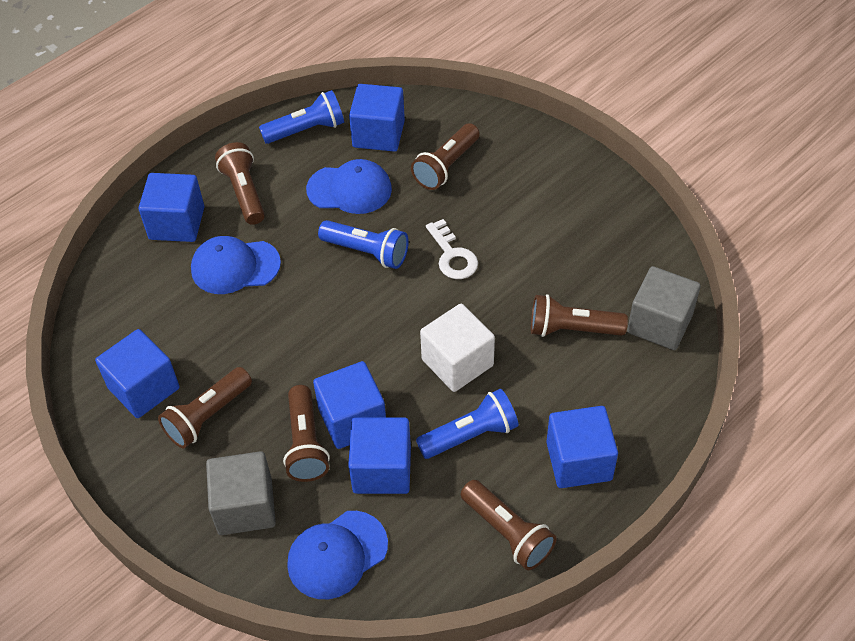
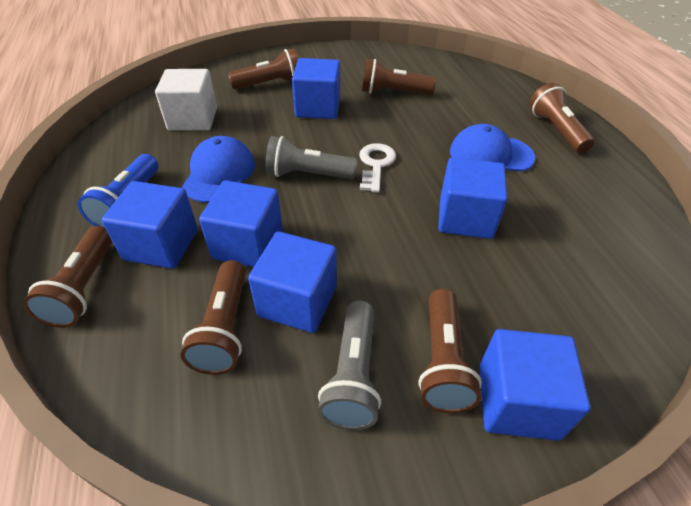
blue cap: [191,236,281,294] [287,511,388,599] [306,159,392,214] = 3 -> [182,136,255,203] [450,124,535,171] = 2
blue flashlight: [259,90,344,144] [318,220,409,269] [416,389,519,459] = 3 -> [78,154,159,227] = 1
grey cube: [206,451,276,535] [627,266,701,350] = 2 -> none = 0
grey flashlight: none = 0 -> [265,136,358,179] [318,300,381,430] = 2

